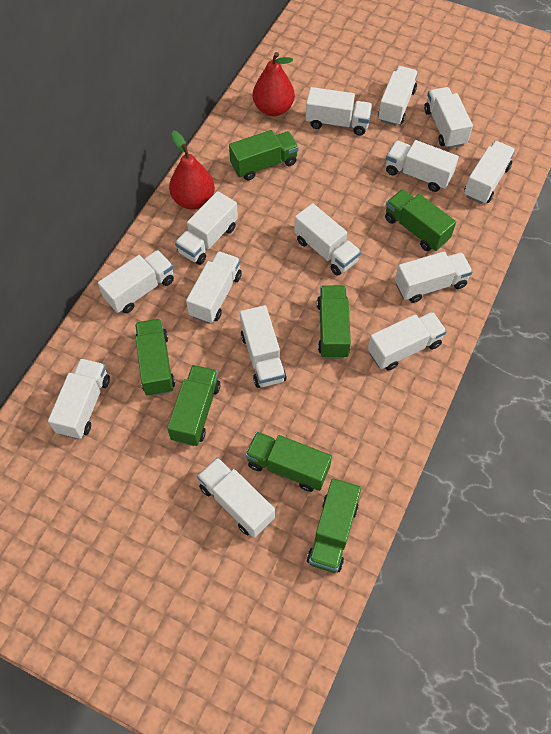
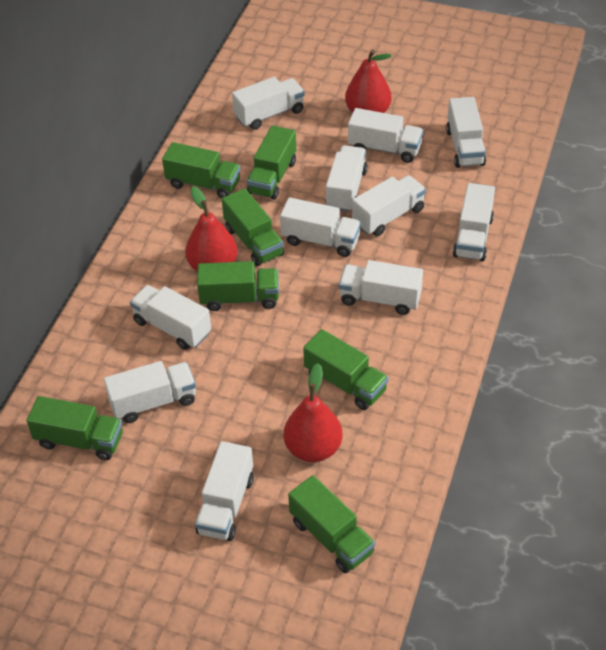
red pear: [169,130,215,209] [253,52,295,116] = 2 -> [185,186,238,272] [284,363,342,462] [345,49,392,113] = 3
white truck: [48,358,110,439] [98,250,174,313] [175,191,238,265] [186,251,242,324] [197,457,275,538] [240,305,287,388] [294,203,361,276] [306,87,372,135] [368,312,447,371] [378,66,418,126] [386,140,459,192] [395,251,473,303] [424,87,473,149] [464,141,515,204] = 14 -> [104,361,196,423] [130,285,211,350] [195,441,254,541] [232,77,305,130] [280,197,361,257] [325,145,368,212] [339,260,423,315] [348,108,423,163] [352,175,426,236] [446,97,486,168] [453,183,495,261] = 11

